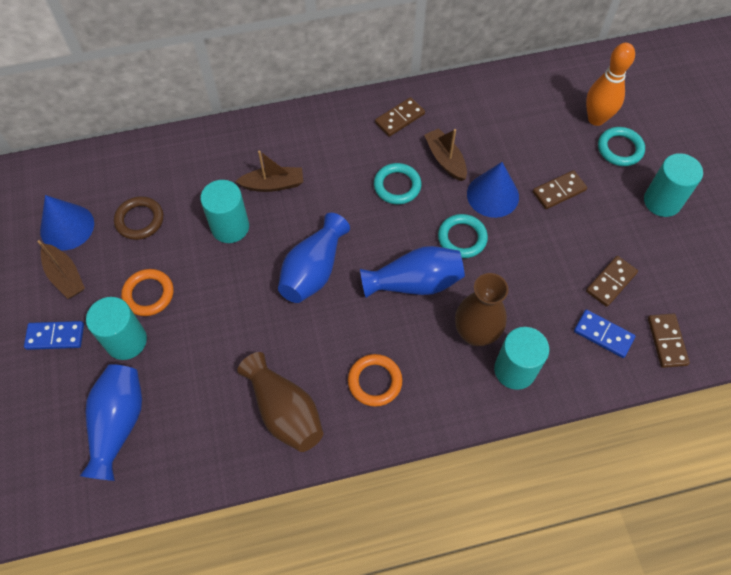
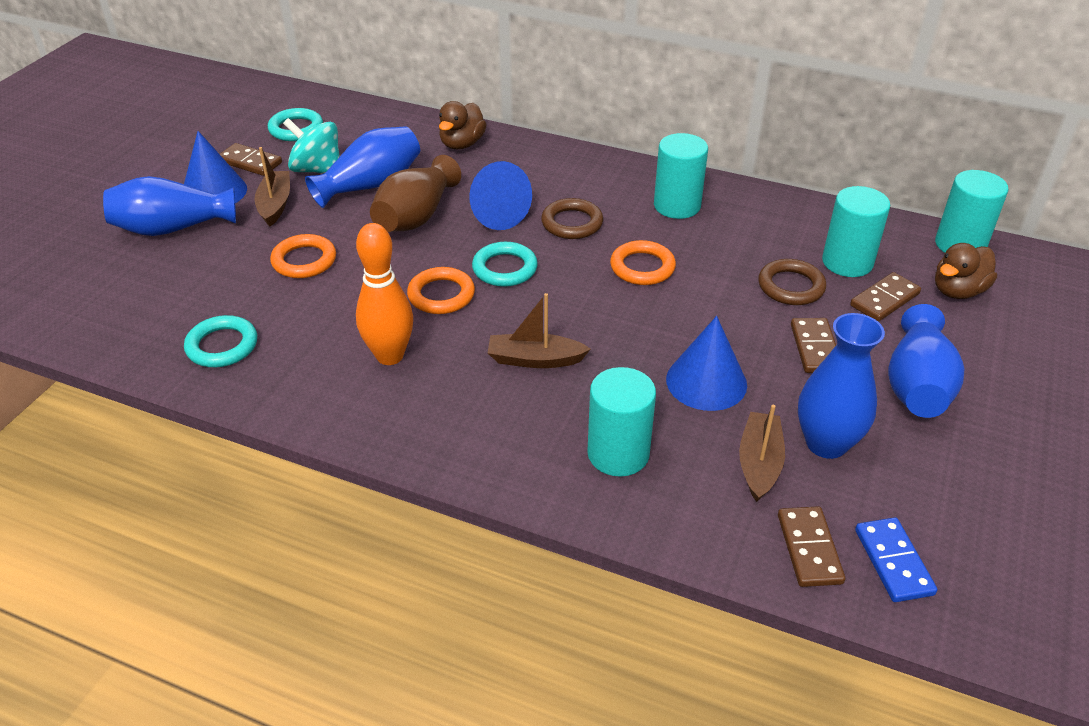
blue cone: [40,195,94,250] [467,162,519,218] = 2 -> [184,131,247,203] [470,161,532,230] [666,316,747,411] = 3
blue domino: [24,321,84,350] [574,309,635,358] = 2 -> [855,517,937,602] = 1
blue vase: [80,364,142,481] [278,213,350,303] [360,246,465,298] = 3 -> [103,176,236,236] [305,126,420,208] [798,313,885,459] [888,304,964,418] = 4
brown duck: none = 0 -> [439,101,487,149] [935,243,997,299] = 2
brown ring: [114,196,163,240] = 1 -> [541,198,603,239] [758,259,826,305] = 2
brown vase: [237,352,323,452] [455,273,509,346] = 2 -> [370,155,461,232] = 1
orange ring: [121,269,174,316] [348,354,402,407] = 2 -> [270,234,336,278] [407,267,475,314] [610,240,676,285] = 3
turquoise spinning top: none = 0 -> [283,118,340,173] = 1

